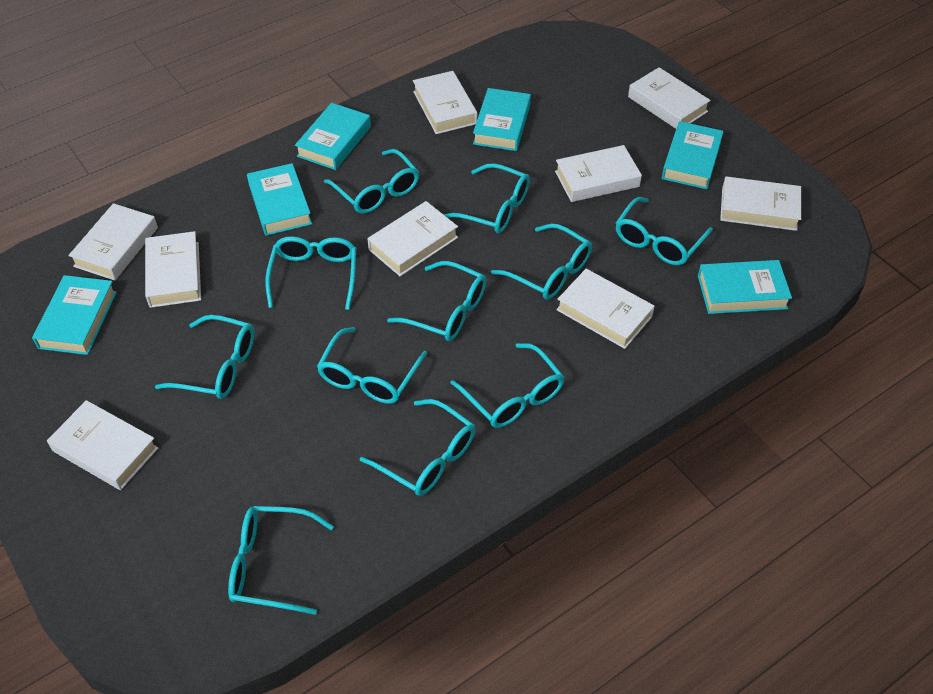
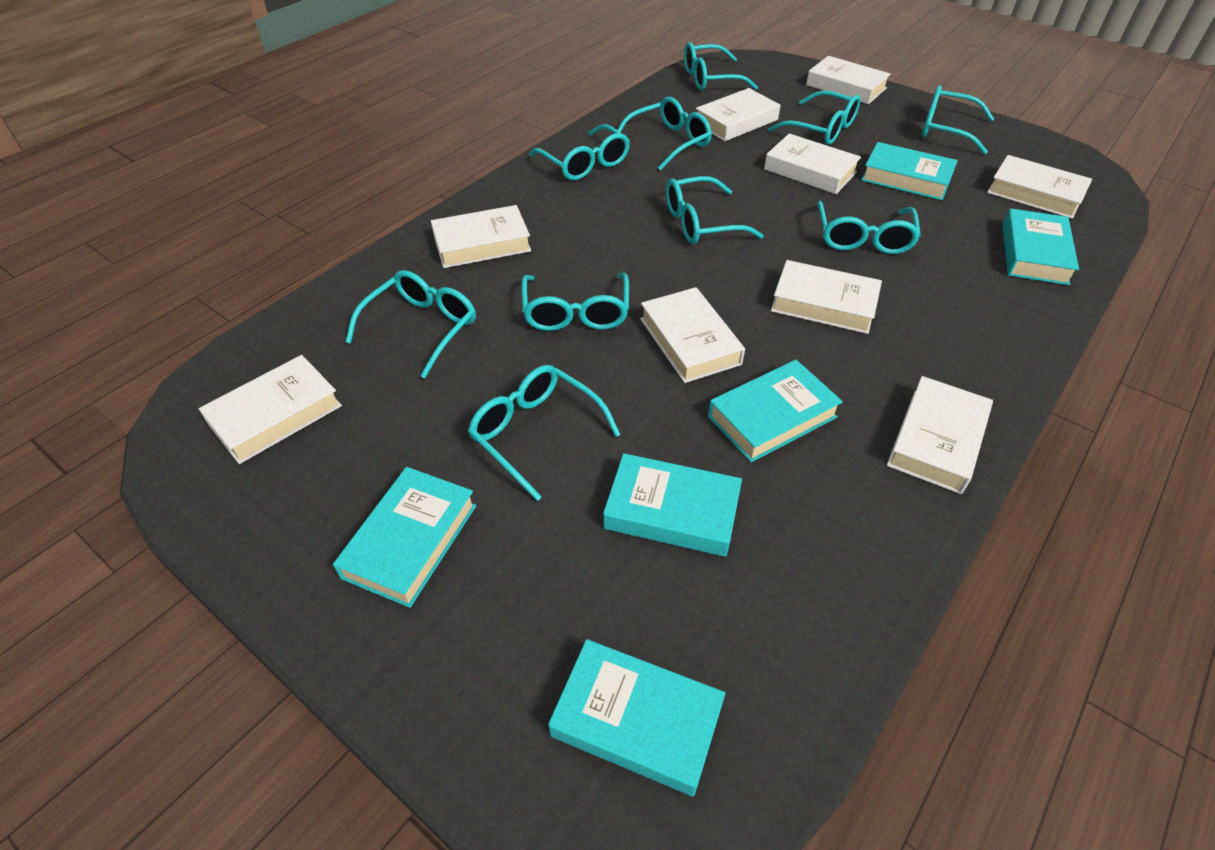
turquoise glasses: [155,315,254,399] [228,506,334,615] [265,236,356,310] [317,327,427,404] [324,149,419,214] [360,399,475,496] [387,261,486,341] [443,163,530,233] [451,343,564,428] [491,224,592,300] [616,197,713,265] = 11 -> [345,270,476,378] [468,365,620,501] [521,273,629,331] [529,124,630,180] [618,97,712,171] [666,176,764,244] [684,42,758,90] [768,90,861,145] [817,201,921,254] [921,85,994,154] = 10

